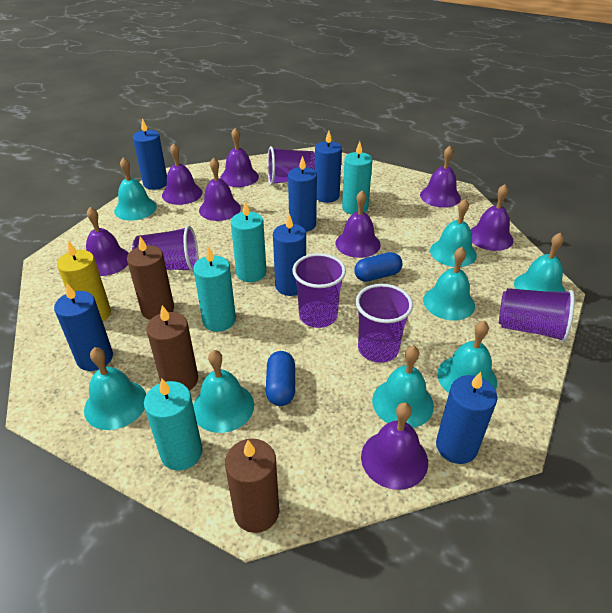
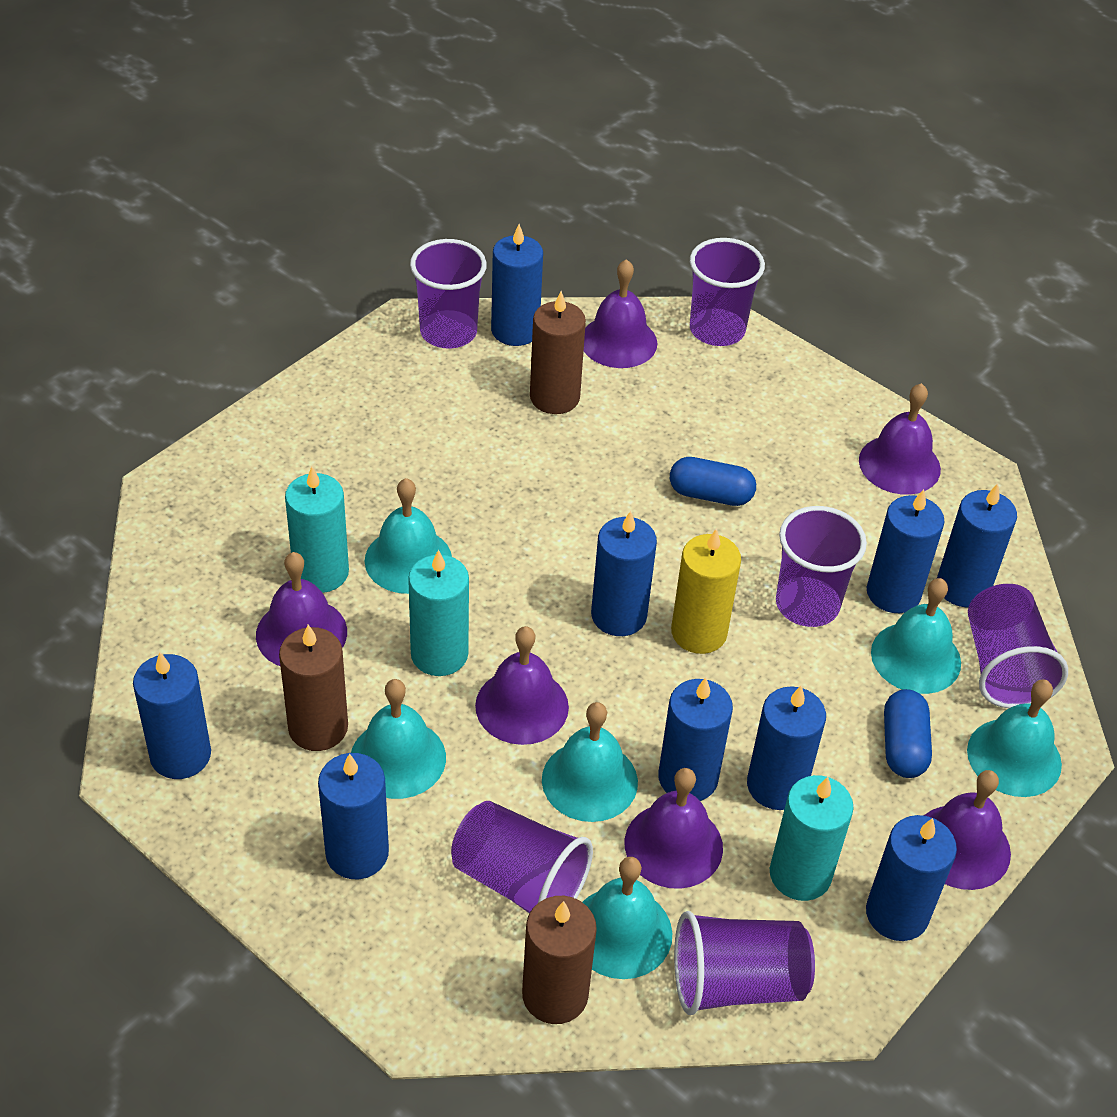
blue candle: [54,283,113,371] [133,119,167,190] [273,214,306,296] [288,156,317,232] [315,131,342,203] [436,372,497,464] = 6 -> [133,652,211,779] [318,753,389,879] [491,224,543,346] [591,511,657,636] [658,678,733,801] [747,686,826,810] [866,815,957,941] [867,489,945,613] [937,484,1017,607] = 9
purple bell: [86,207,129,276] [162,143,202,205] [199,158,241,221] [220,128,259,187] [335,191,381,258] [361,402,428,490] [420,146,461,208] [470,184,513,251] = 8 -> [256,552,347,666] [475,626,569,745] [584,259,657,368] [625,768,723,889] [859,383,941,495] [924,770,1011,890] = 6
purple cup: [132,226,198,272] [267,146,315,185] [292,253,346,328] [356,284,413,363] [499,288,575,343] = 5 -> [410,239,487,348] [451,801,593,914] [674,911,815,1015] [690,238,765,346] [776,506,867,627] [968,584,1068,708] = 6
turquoise bell: [84,347,146,430] [114,157,157,221] [193,350,254,433] [372,346,434,428] [423,247,475,320] [430,199,477,267] [437,321,497,393] [514,233,566,292] = 8 -> [351,679,446,799] [365,478,452,594] [542,702,638,822] [582,857,672,979] [871,578,961,694] [967,679,1062,797] = 6
turquoise candle: [144,379,203,470] [193,246,236,332] [231,201,266,282] [342,141,372,215] = 4 -> [285,467,349,593] [408,550,469,676] [770,775,854,901] = 3

